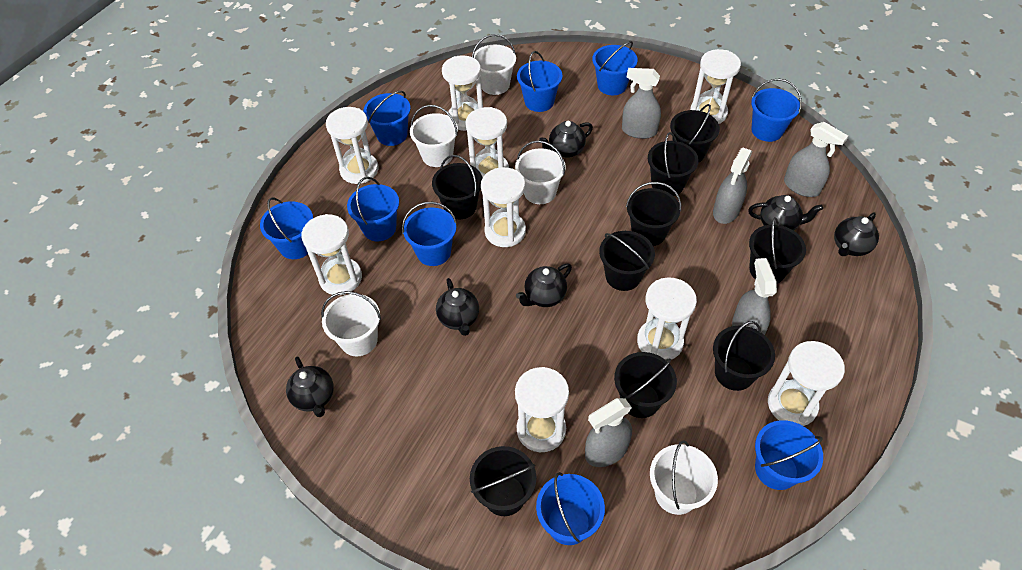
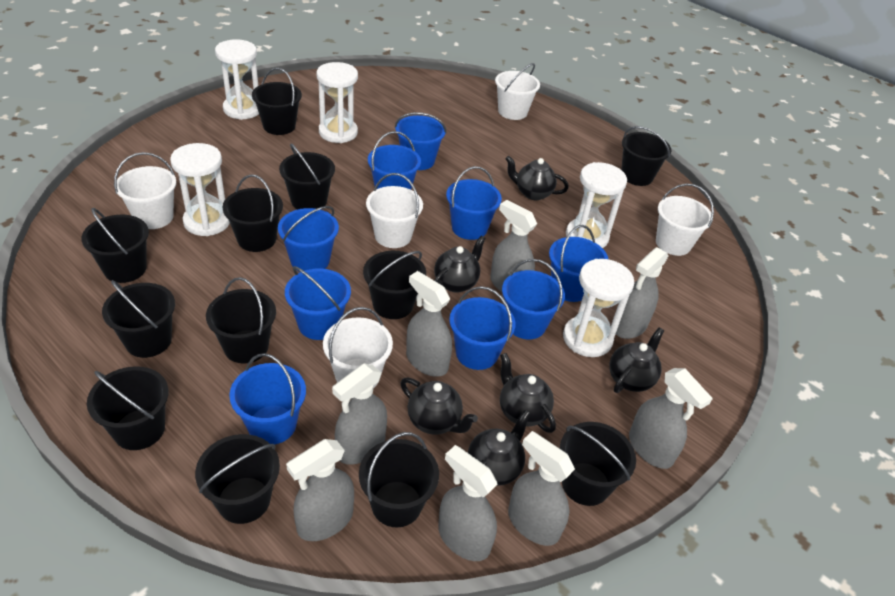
black bucket: [432,155,483,219] [470,446,536,516] [599,231,655,291] [614,352,677,418] [626,182,681,246] [648,132,699,196] [670,104,720,162] [713,321,775,391] [749,217,806,284] = 9 -> [81,208,149,283] [87,366,169,450] [102,280,175,358] [195,434,280,524] [206,277,276,363] [222,175,283,252] [252,68,302,135] [279,143,335,210] [359,432,439,527] [363,251,426,319] [560,422,636,506] [621,126,672,186] = 12
grey spray bottle: [585,398,632,467] [622,68,661,139] [713,148,752,224] [732,258,777,335] [784,122,848,197] = 5 -> [286,439,354,541] [332,363,387,465] [406,271,452,377] [438,445,498,561] [490,200,537,292] [508,431,575,546] [616,247,669,339] [629,368,713,469] = 8
white hourglass: [301,214,362,295] [326,107,378,184] [442,55,483,131] [465,107,509,177] [481,167,526,247] [515,367,569,452] [637,277,697,360] [690,49,741,124] [768,341,845,426] = 9 -> [170,143,230,236] [215,39,259,120] [316,62,358,143] [563,259,634,357] [566,162,627,248] = 5

